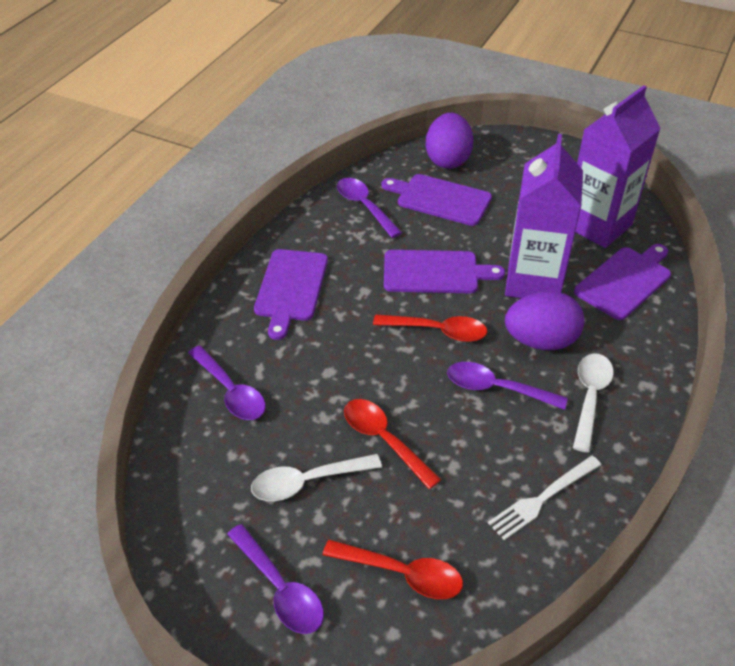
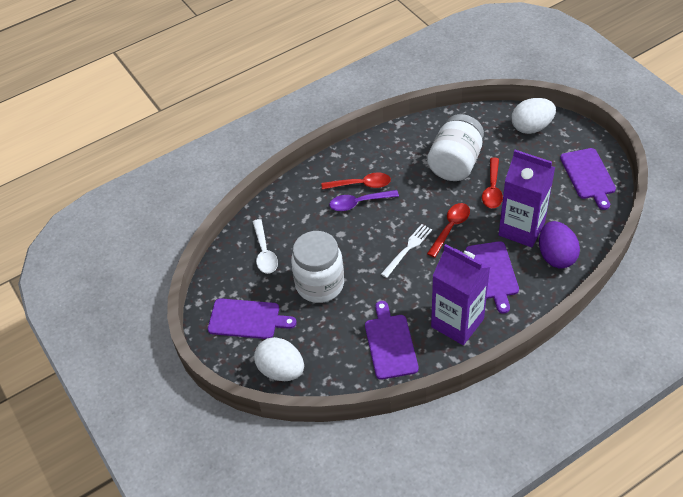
purple egg: [425,113,474,169] [505,291,585,350] = 2 -> [539,221,580,269] = 1
purple spoon: [188,345,265,420] [227,524,324,634] [337,178,402,238] [447,362,568,410] = 4 -> [330,190,399,211] = 1
white egg: none = 0 -> [254,337,304,381] [512,98,556,134] = 2
white jar: none = 0 -> [291,231,344,303] [427,114,484,181] = 2
white spoon: [251,454,382,501] [573,353,614,453] = 2 -> [253,219,278,274] = 1

